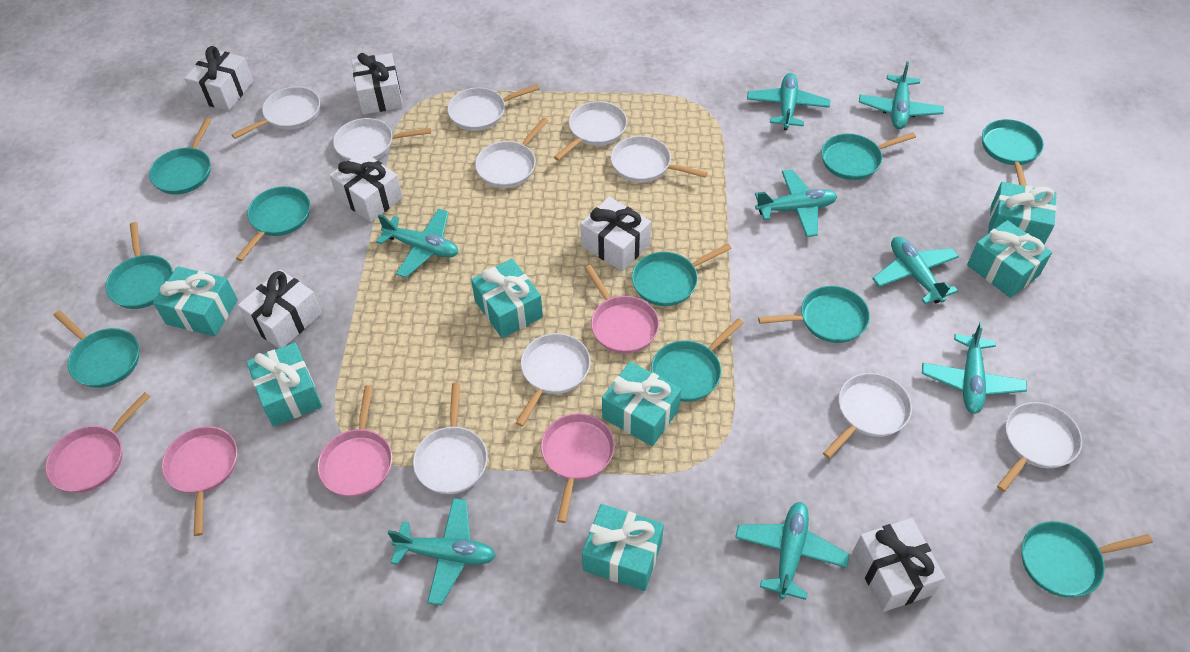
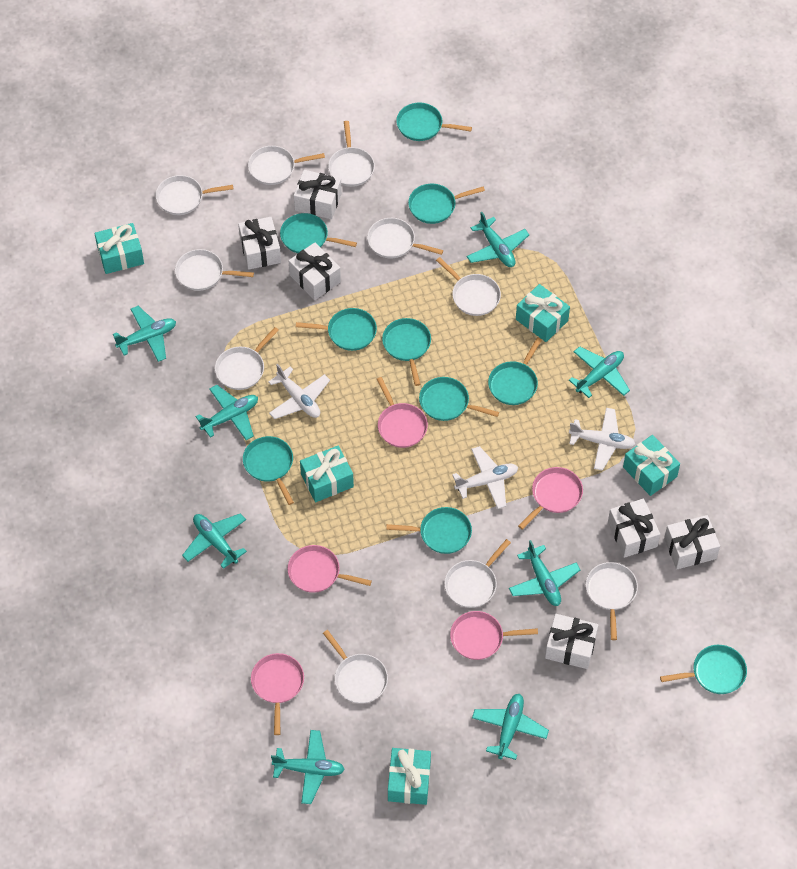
turquoise gift: [153,266,238,337] [246,342,322,426] [471,259,543,338] [582,504,664,591] [602,361,681,446] [967,220,1052,298] [988,182,1057,245] = 7 -> [94,223,144,274] [300,445,354,502] [388,748,431,805] [516,284,570,342] [623,435,680,496] = 5
white plane: none = 0 -> [268,364,330,419] [452,446,518,509] [569,408,635,471] = 3

